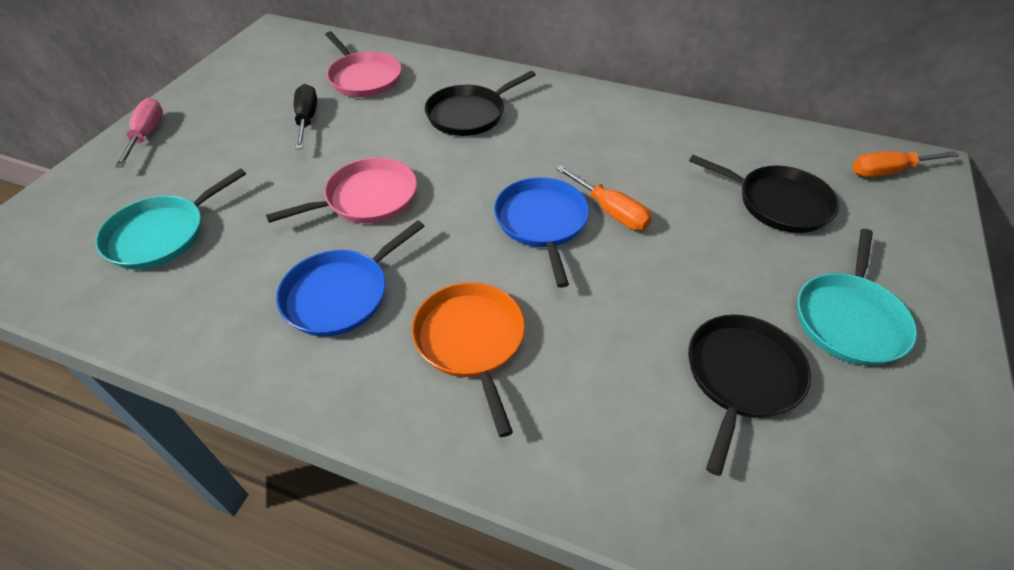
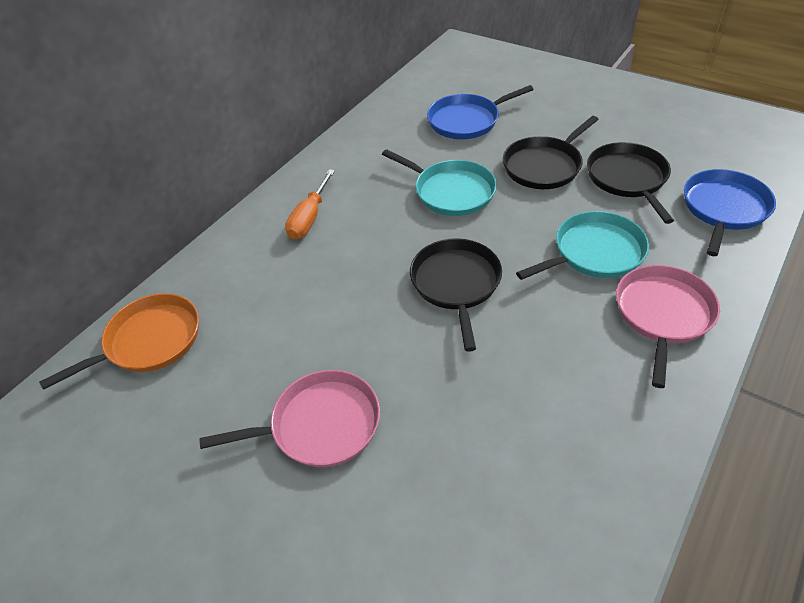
black screwdriver: [294,84,317,149] = 1 -> none = 0
orange screwdriver: [556,165,652,230] [852,151,959,177] = 2 -> [285,169,335,240] = 1
pink screwdriver: [115,98,163,168] = 1 -> none = 0

